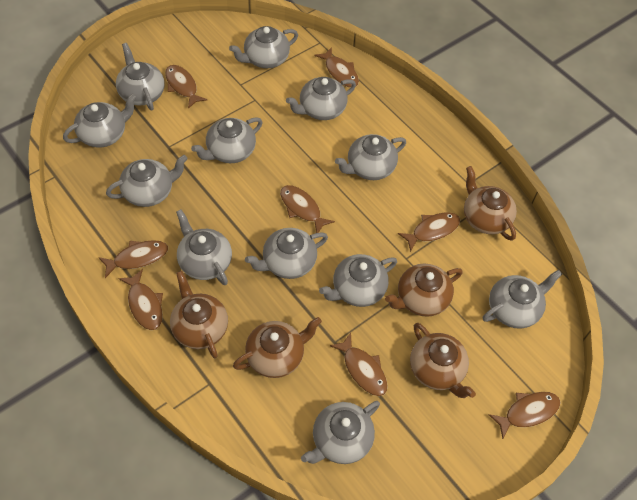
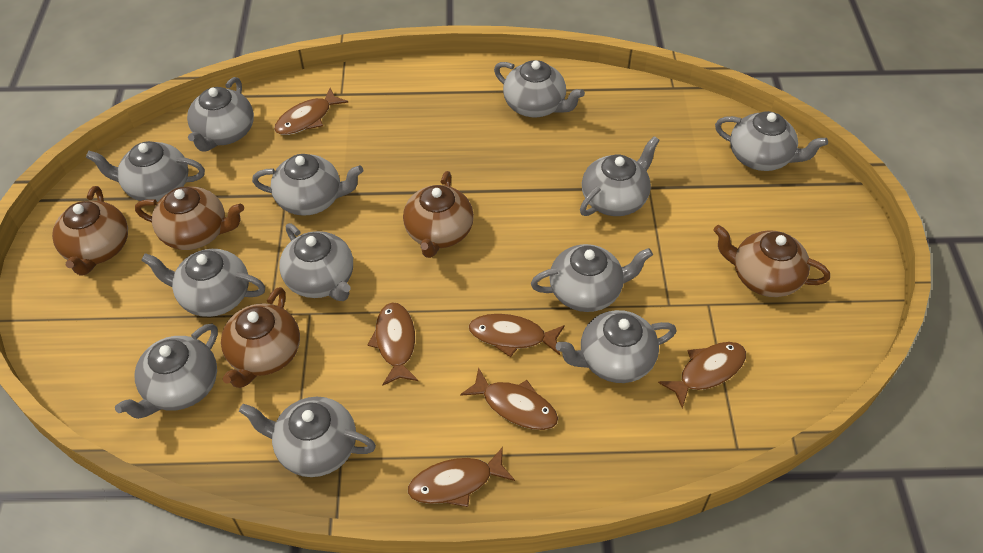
brown fish: [98,240,168,278] [118,269,163,330] [165,65,207,109] [280,185,335,233] [314,47,359,88] [330,333,388,396] [398,212,460,252] [489,392,561,439] = 8 -> [274,88,348,135] [368,302,418,386] [408,447,515,507] [460,367,558,430] [469,314,565,357] [658,342,746,408] = 6

